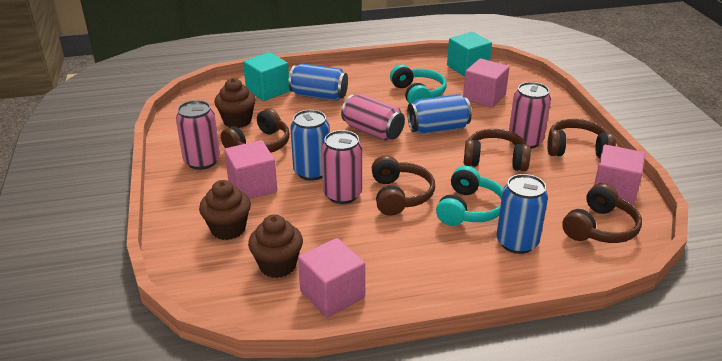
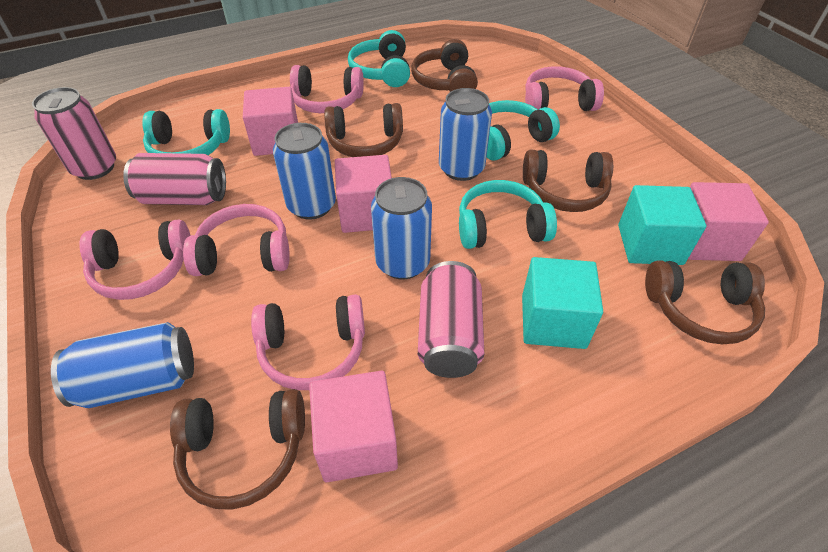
brown cupcake: [199,180,251,240] [214,78,256,128] [248,214,303,278] = 3 -> none = 0
pink can: [176,100,220,170] [321,130,362,204] [341,94,405,141] [509,82,551,149] = 4 -> [32,87,116,180] [123,153,226,205] [418,261,484,378] = 3
pink headphones: none = 0 -> [80,220,191,300] [183,204,290,276] [251,294,365,390] [290,65,364,113] [525,66,604,111] = 5
turquoise headphones: [390,64,447,103] [436,166,503,226] = 2 -> [142,109,230,155] [348,30,410,87] [459,180,557,249] [487,100,560,161] = 4

